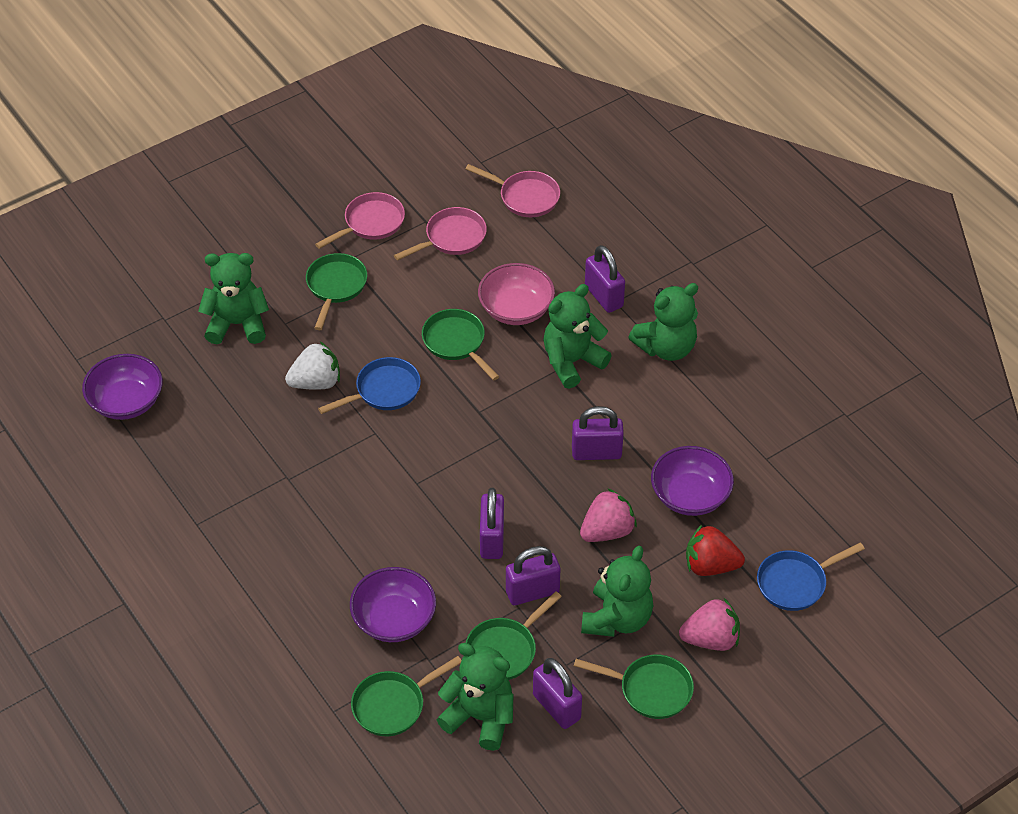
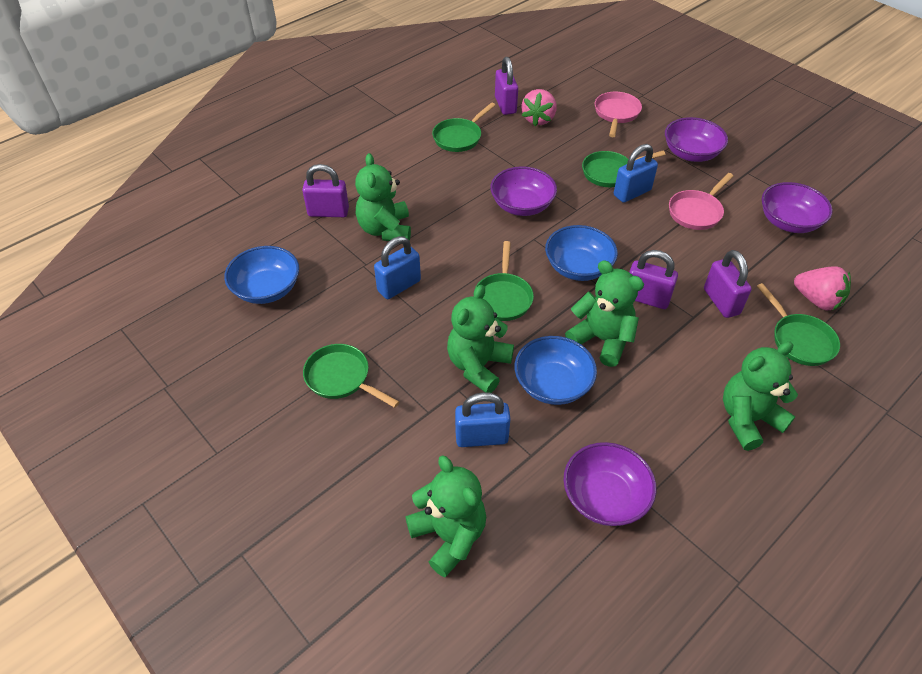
blue bowl: none = 0 -> [224,246,299,304] [515,336,597,405] [545,225,618,281] = 3
blue padlock: none = 0 -> [374,236,421,299] [455,392,510,447] [614,144,658,203] = 3
blue pan: [318,357,421,414] [757,543,865,611] = 2 -> none = 0
pink bowl: [478,263,555,325] = 1 -> none = 0
pink pan: [315,192,405,249] [394,207,487,260] [465,164,560,217] = 3 -> [595,92,642,137] [669,173,733,230] = 2
purple bowl: [82,354,163,420] [350,567,436,642] [651,446,734,516] = 3 -> [490,166,557,216] [563,442,656,526] [665,117,728,162] [762,182,833,233] = 4
purple padlock: [480,488,504,559] [506,546,560,605] [533,658,582,729] [572,406,624,460] [585,245,625,313] = 5 -> [302,164,349,217] [495,57,518,115] [629,250,678,309] [704,250,752,318] = 4
red strawberry: [686,525,745,576] = 1 -> none = 0
white strawberry: [285,342,340,390] = 1 -> none = 0

